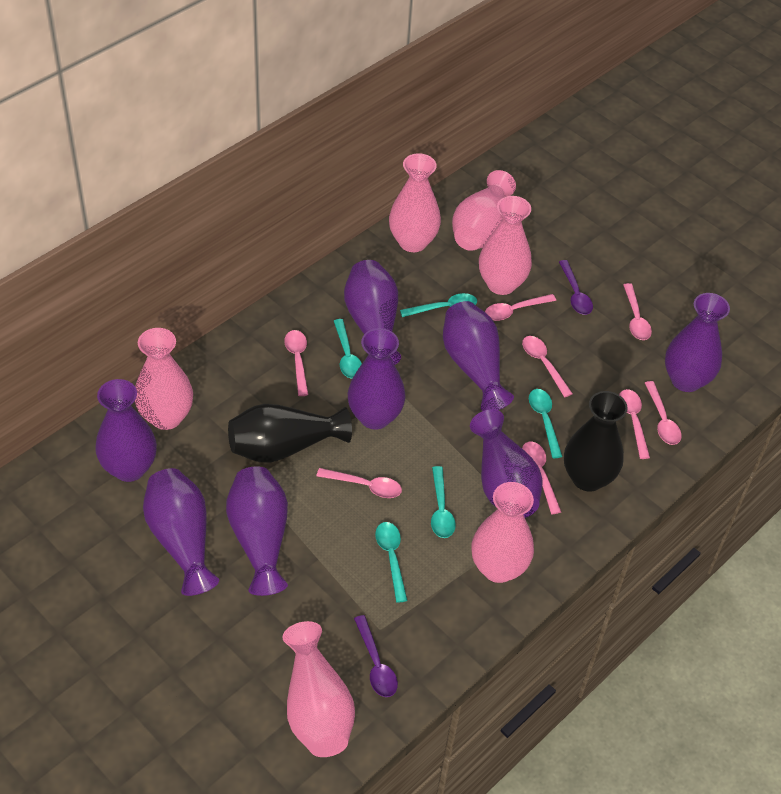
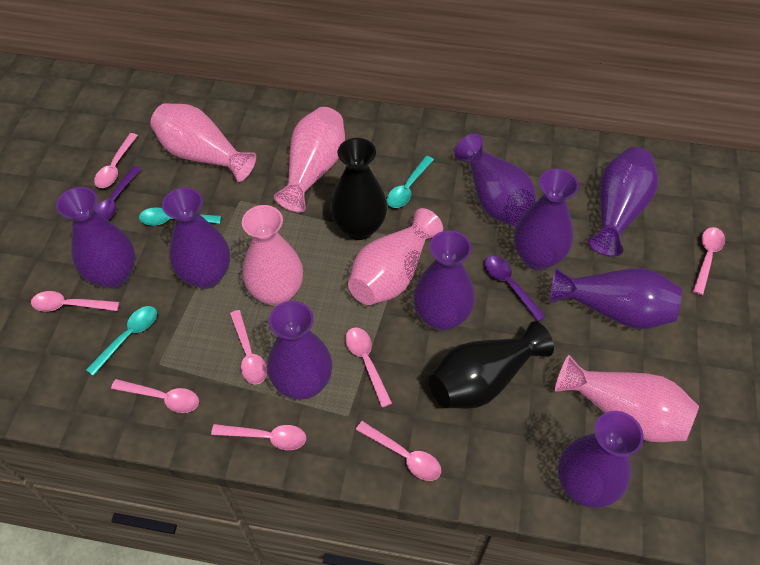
pink vase: [135,328,193,430] [282,621,355,757] [389,153,441,252] [452,170,516,251] [471,482,534,583] [479,196,532,295] = 6 -> [150,103,256,182] [242,205,303,306] [274,107,345,212] [348,208,443,305] [555,355,699,442] = 5
purple vase: [95,379,157,482] [143,468,219,596] [226,466,288,596] [344,260,401,365] [348,328,406,429] [443,301,514,411] [470,409,543,518] [665,293,730,392] = 8 -> [56,187,135,288] [162,187,230,289] [267,301,332,400] [413,230,475,331] [454,134,536,227] [514,169,579,270] [550,267,682,329] [558,411,644,508] [588,147,658,256] = 9
turquoise spoon: [334,319,362,378] [375,522,408,603] [400,293,477,317] [431,466,456,538] [529,389,562,458] = 5 -> [86,306,157,376] [139,207,221,226] [387,156,434,208] = 3

